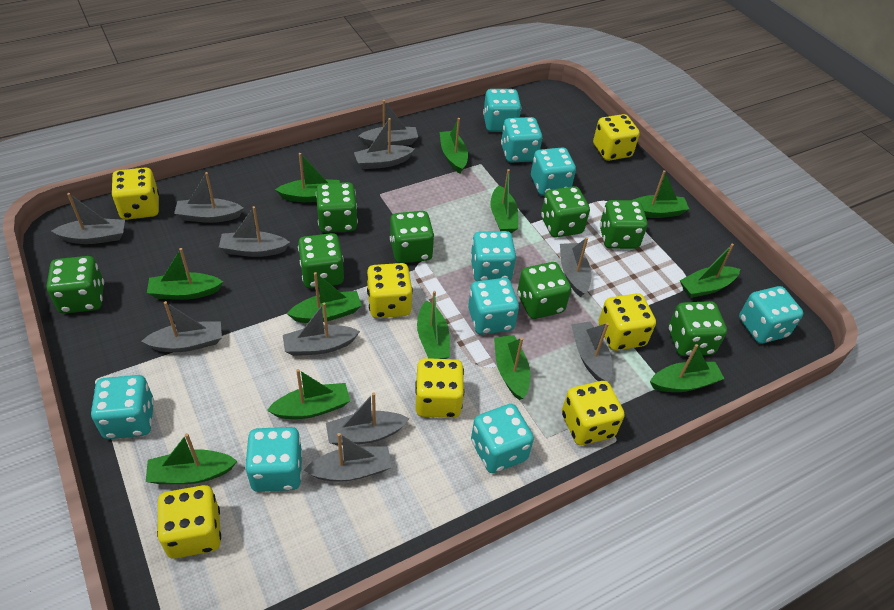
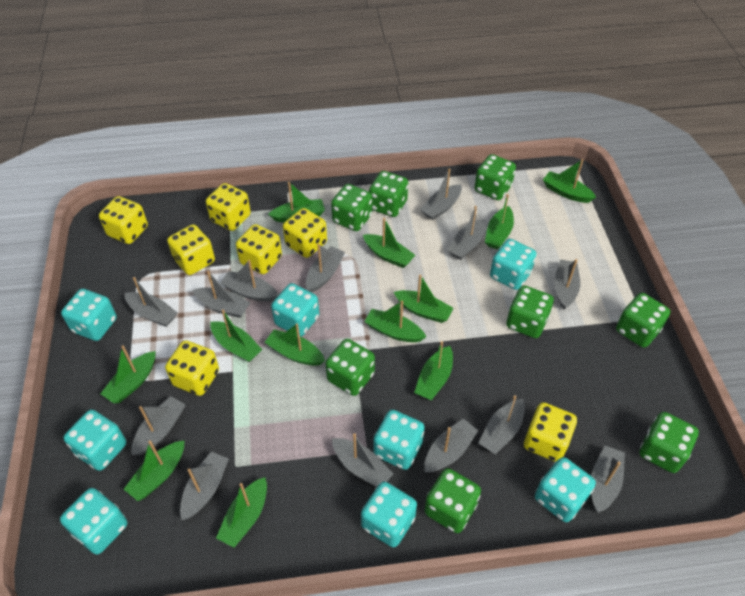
grey boat: [52,193,125,244] [142,301,222,352] [174,172,244,223] [219,206,290,257] [283,302,360,356] [304,433,392,482] [326,393,409,446] [354,118,414,169] [358,100,418,146] [560,237,592,297] [571,321,612,382] = 11 -> [124,277,178,327] [131,396,186,455] [180,452,229,520] [192,271,251,318] [221,260,278,302] [306,244,345,293] [332,433,393,487] [420,168,462,220] [424,419,478,473] [448,206,486,260] [478,395,525,455] [554,259,580,309] [591,445,625,513] = 13
turquoise dice: [91,375,154,439] [245,427,303,492] [468,278,519,335] [470,231,516,281] [471,404,534,473] [483,89,521,132] [501,117,542,163] [531,147,576,195] [739,286,803,344] = 9 -> [60,488,127,555] [61,289,117,341] [63,410,126,471] [271,283,319,337] [361,482,417,547] [373,410,425,470] [490,239,537,290] [535,457,596,522] = 8

